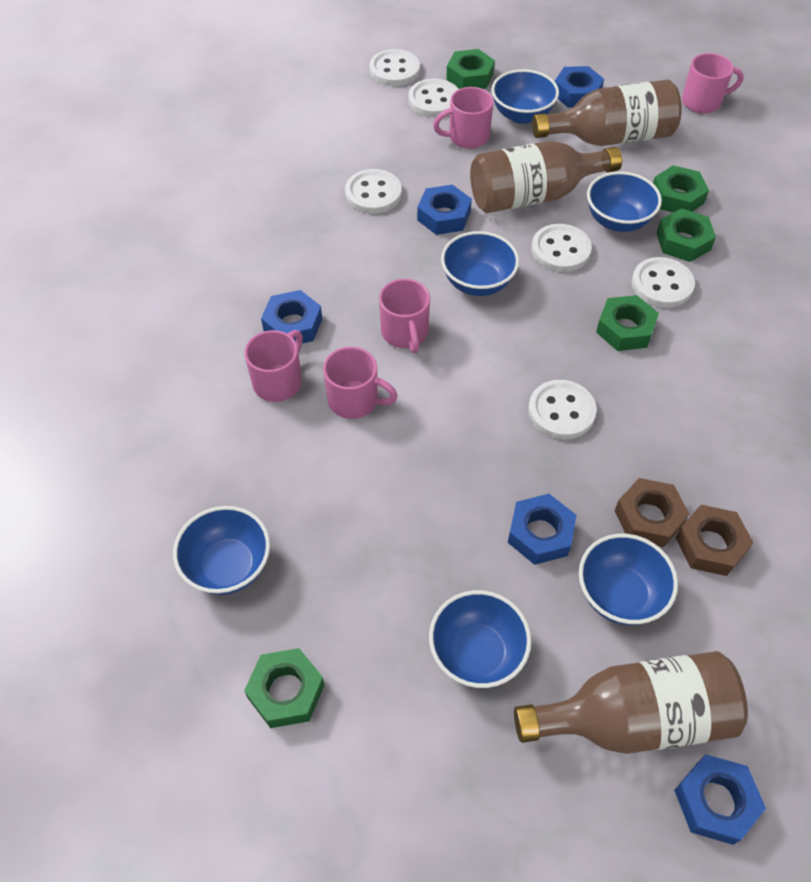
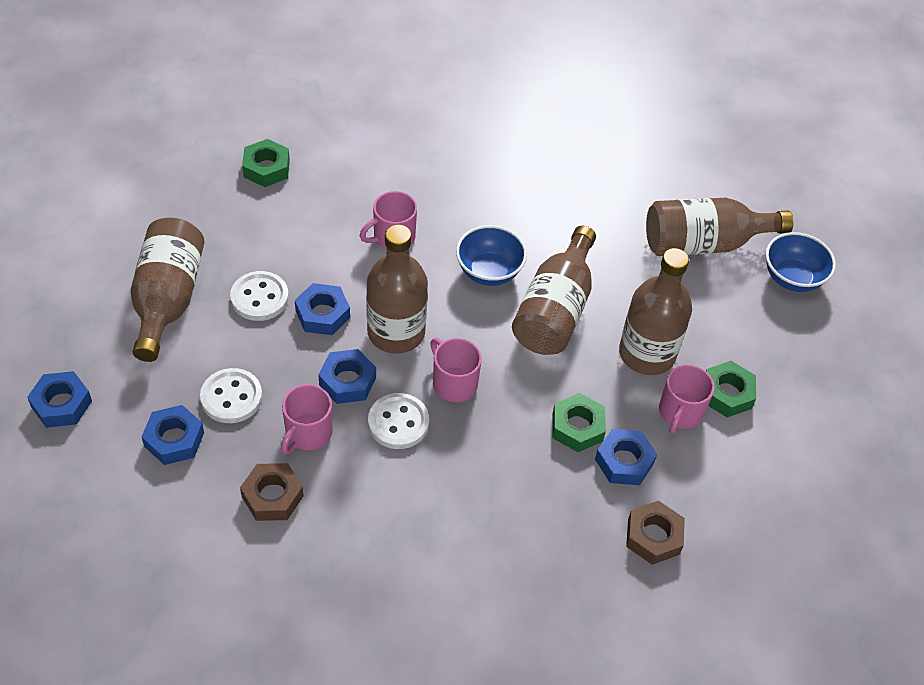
blue bowl: [173,506,270,595] [429,590,531,688] [441,231,519,296] [491,69,559,124] [579,534,678,625] [587,171,662,232] = 6 -> [456,225,527,286] [766,232,836,292] = 2
brown bottle: [470,141,622,213] [514,651,748,754] [532,79,682,146] = 3 -> [131,218,205,362] [366,225,428,354] [512,226,596,355] [619,248,692,375] [646,198,793,256] = 5
green nut: [244,648,324,728] [446,49,495,89] [596,295,659,351] [653,165,709,213] [657,208,716,262] = 5 -> [242,139,290,187] [553,393,606,452] [706,361,756,418] = 3
pink mug: [244,330,303,402] [323,347,398,419] [379,279,430,353] [433,87,494,149] [682,53,744,114] = 5 -> [281,384,333,454] [360,191,417,250] [430,338,482,402] [659,365,714,434] = 4
white button: [345,169,402,214] [370,49,420,86] [408,79,459,117] [528,380,597,440] [531,224,592,272] [632,257,695,308] = 6 -> [200,368,262,423] [230,271,289,321] [368,393,429,449] = 3

